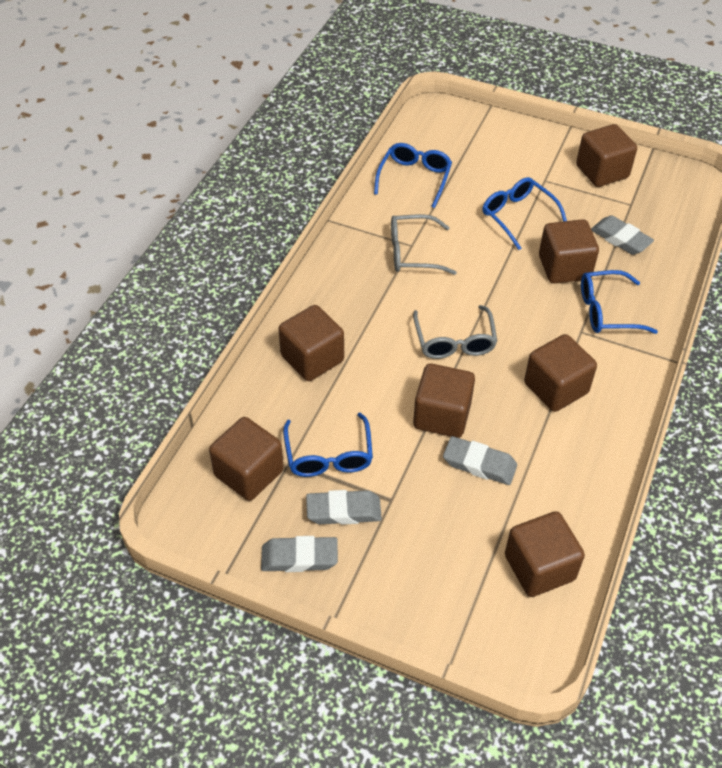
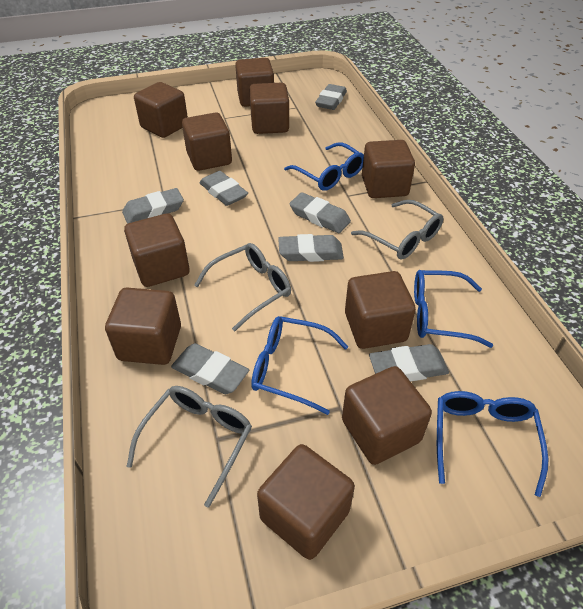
brown cube: [209,417,284,501] [279,305,344,381] [413,363,475,438] [505,511,585,597] [524,334,597,412] [539,219,599,284] [576,124,637,187] = 7 -> [105,288,181,365] [124,213,190,287] [134,82,188,138] [182,112,232,171] [235,58,274,107] [249,83,289,134] [257,444,355,560] [342,366,432,465] [345,271,416,349] [362,140,415,198] = 10
grey eraser: [261,536,338,572] [306,490,382,525] [443,436,517,485] [591,215,654,255] = 4 -> [122,188,184,224] [171,343,249,394] [199,171,248,206] [278,234,344,262] [289,192,351,233] [315,84,347,110] [369,344,449,381] = 7
grey glasses: [391,214,457,275] [413,305,497,359] = 2 -> [127,386,252,508] [194,243,291,331] [351,200,443,260] = 3

